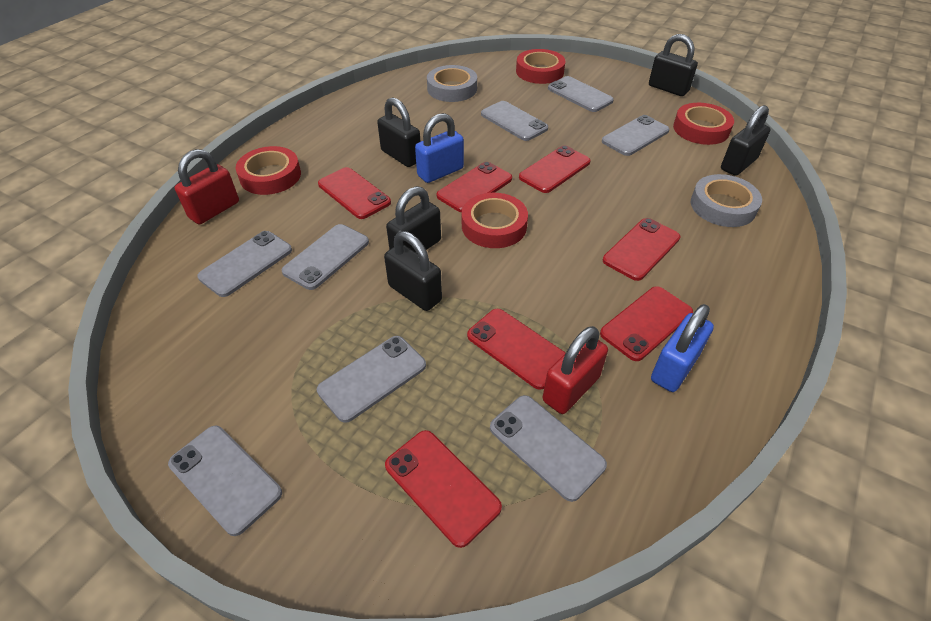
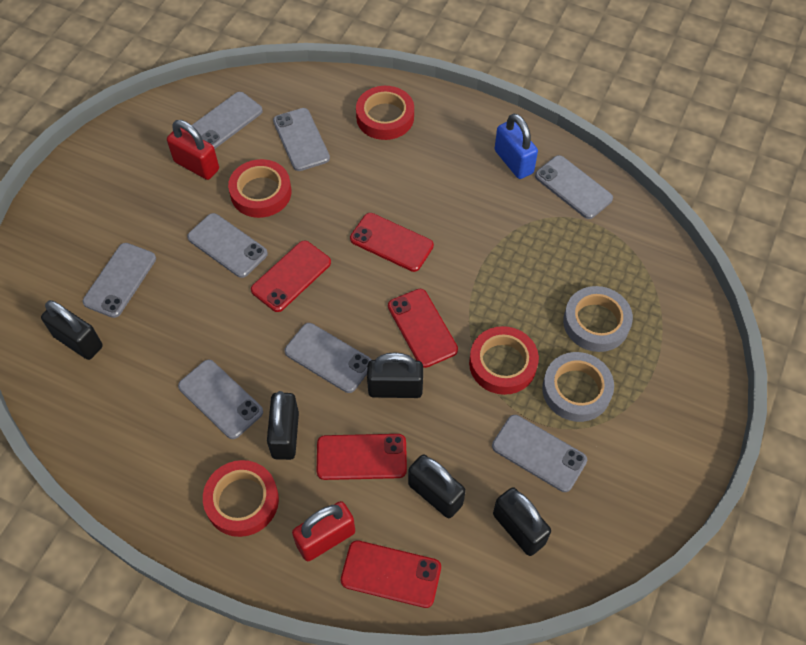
blue padlock: [415,113,464,183] [651,304,714,392] = 2 -> [494,114,538,179] = 1
red phone: [318,167,391,219] [385,430,502,548] [437,162,512,212] [467,309,566,390] [519,145,590,193] [600,286,693,361] [603,218,680,281] = 7 -> [251,241,331,312] [317,434,407,480] [341,540,441,608] [350,213,434,272] [388,289,458,368] = 5

